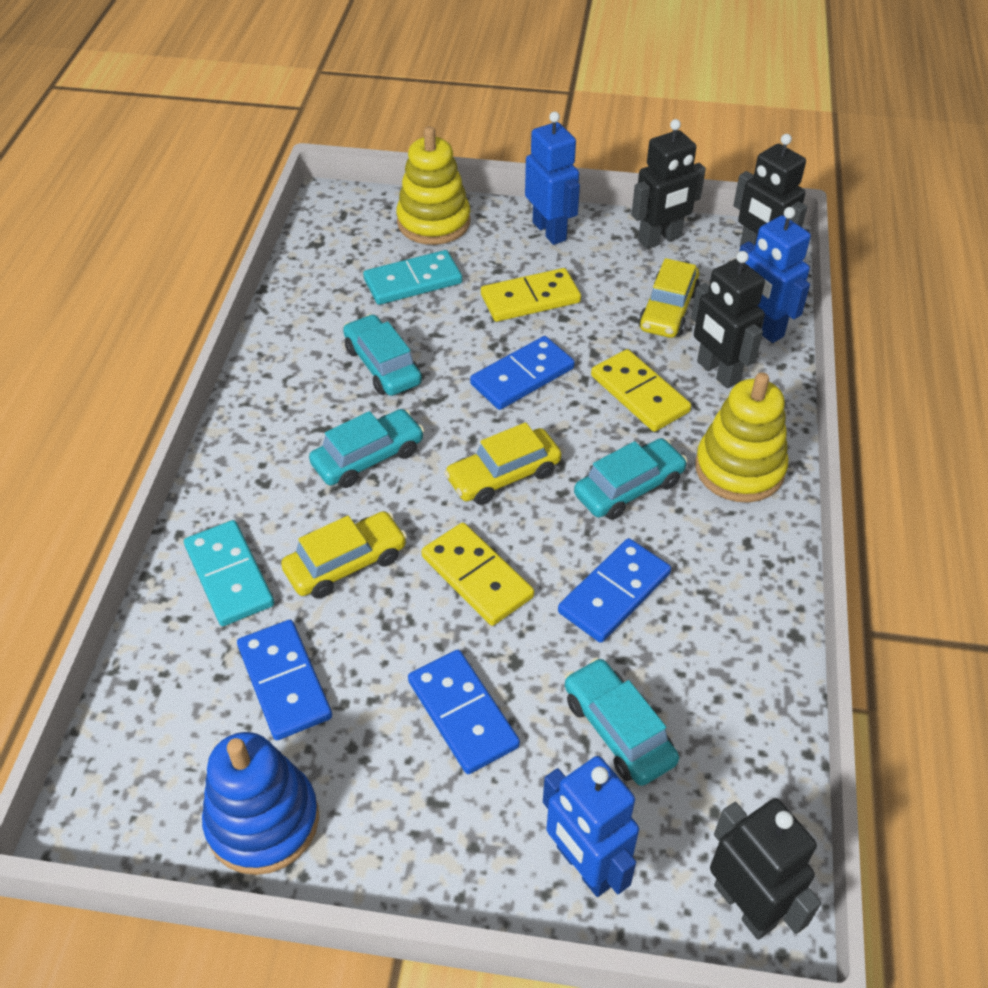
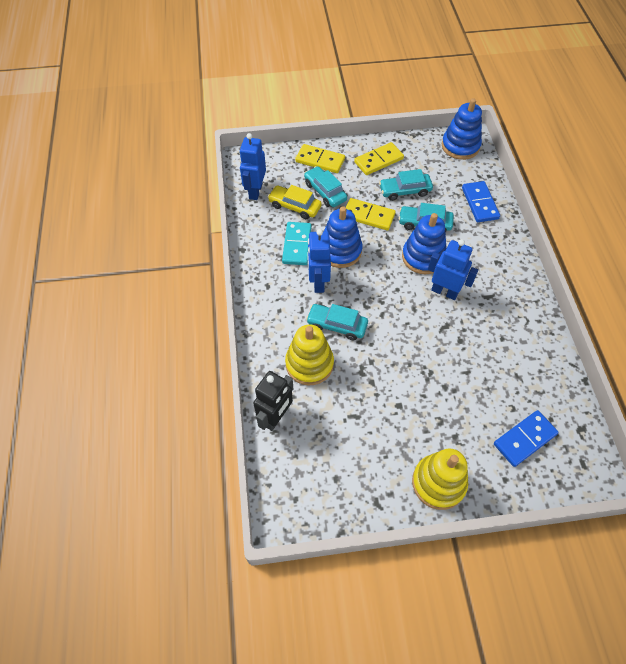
black robot: [631,119,706,249] [691,251,765,389] [710,798,821,940] [733,134,807,246] = 4 -> [253,371,293,431] = 1
blue domino: [237,620,332,740] [408,650,520,774] [470,336,575,410] [558,538,671,643] = 4 -> [462,181,500,222] [494,410,559,467] = 2
blue stacking toy: [202,732,319,875] = 1 -> [324,206,362,268] [402,213,447,275] [442,98,482,160] = 3
turquoise domino: [184,520,274,626] [363,250,462,305] = 2 -> [282,222,312,265] = 1
yellow car: [281,511,407,598] [444,422,561,505] [638,258,700,338] = 3 -> [268,185,322,219] = 1

